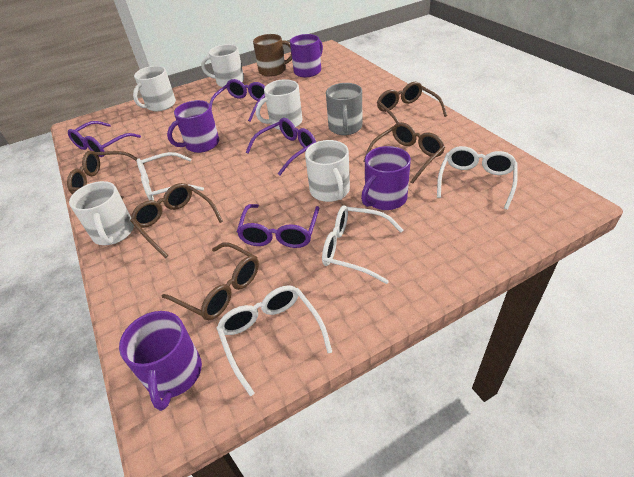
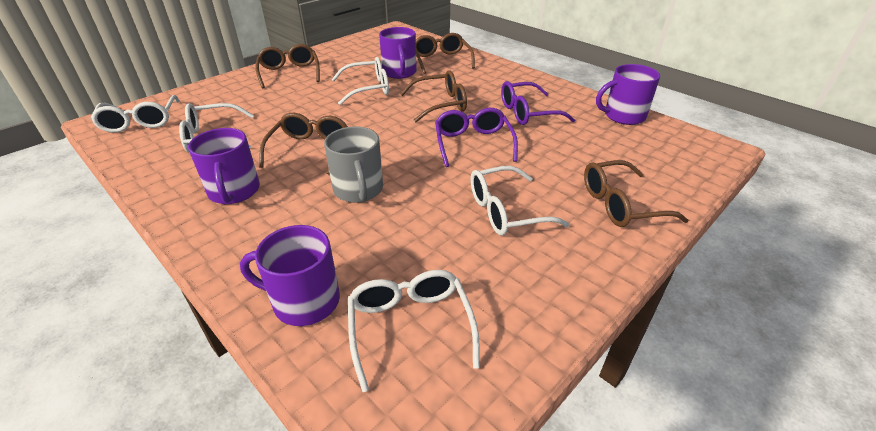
brown mug: [253,34,292,77] = 1 -> none = 0
purple glasses: [68,121,141,157] [210,79,265,122] [237,204,319,248] [246,118,316,175] = 4 -> [435,108,518,167] [501,81,575,125] = 2
white glasses: [137,152,204,201] [217,285,332,396] [322,205,403,284] [437,146,518,210] = 4 -> [90,95,179,133] [179,103,254,152] [332,57,389,105] [348,270,480,392] [470,166,570,235] = 5
white mug: [69,181,134,245] [133,66,176,111] [201,44,244,87] [256,79,302,130] [305,140,350,202] = 5 -> none = 0

